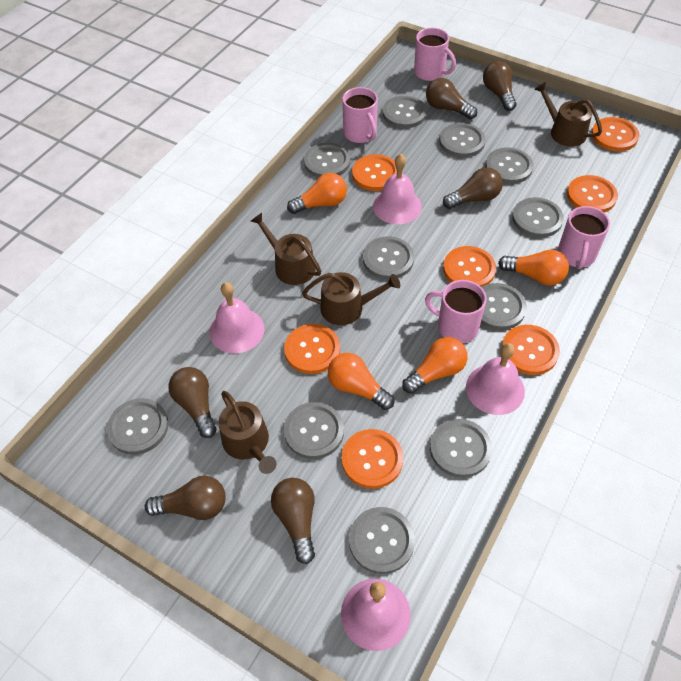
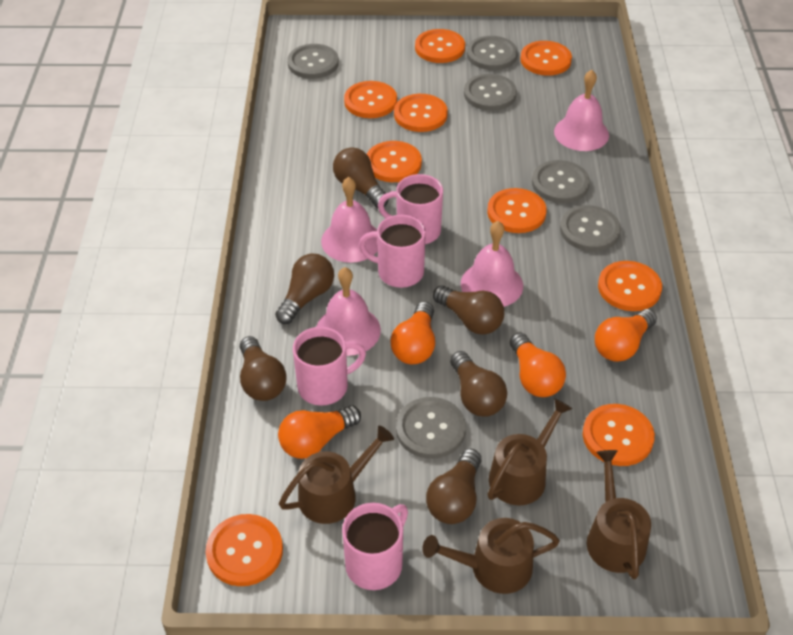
grey button: [107,398,168,455] [284,402,344,459] [304,143,350,178] [349,507,415,574] [363,236,414,279] [383,96,427,128] [430,419,492,478] [439,123,486,158] [481,283,527,330] [485,147,533,184] [512,197,564,238] = 11 -> [287,44,339,79] [396,397,466,459] [464,74,517,111] [467,36,518,70] [532,160,590,203] [560,205,621,252] = 6
orange button: [284,324,340,374] [341,429,403,489] [352,154,397,191] [443,246,496,287] [502,325,560,375] [567,175,618,213] [592,117,639,152] = 7 -> [206,514,283,586] [344,81,397,118] [367,141,422,182] [394,94,448,132] [415,29,465,63] [487,188,547,233] [520,41,572,76] [583,404,655,466] [598,261,662,311] = 9

